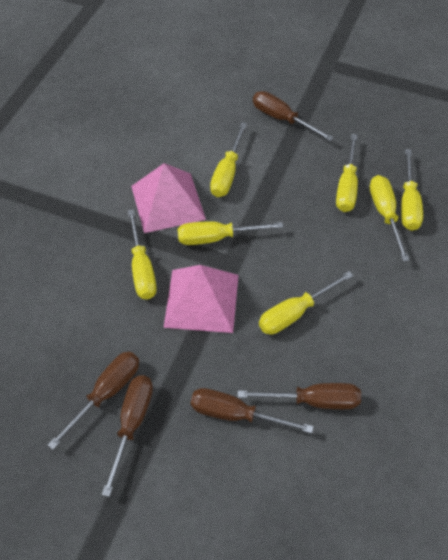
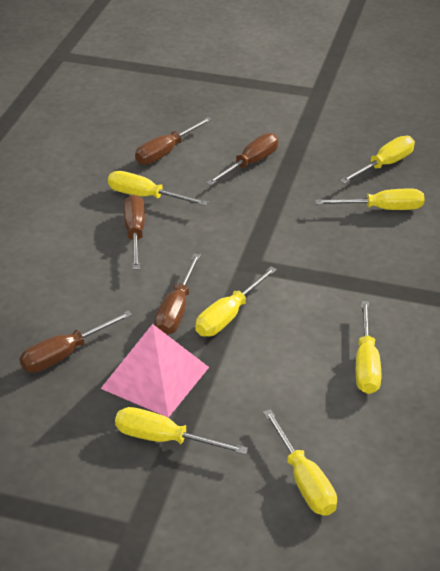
pink pyramid: [131,163,206,233] [164,265,239,333] = 2 -> [100,324,209,418] = 1

